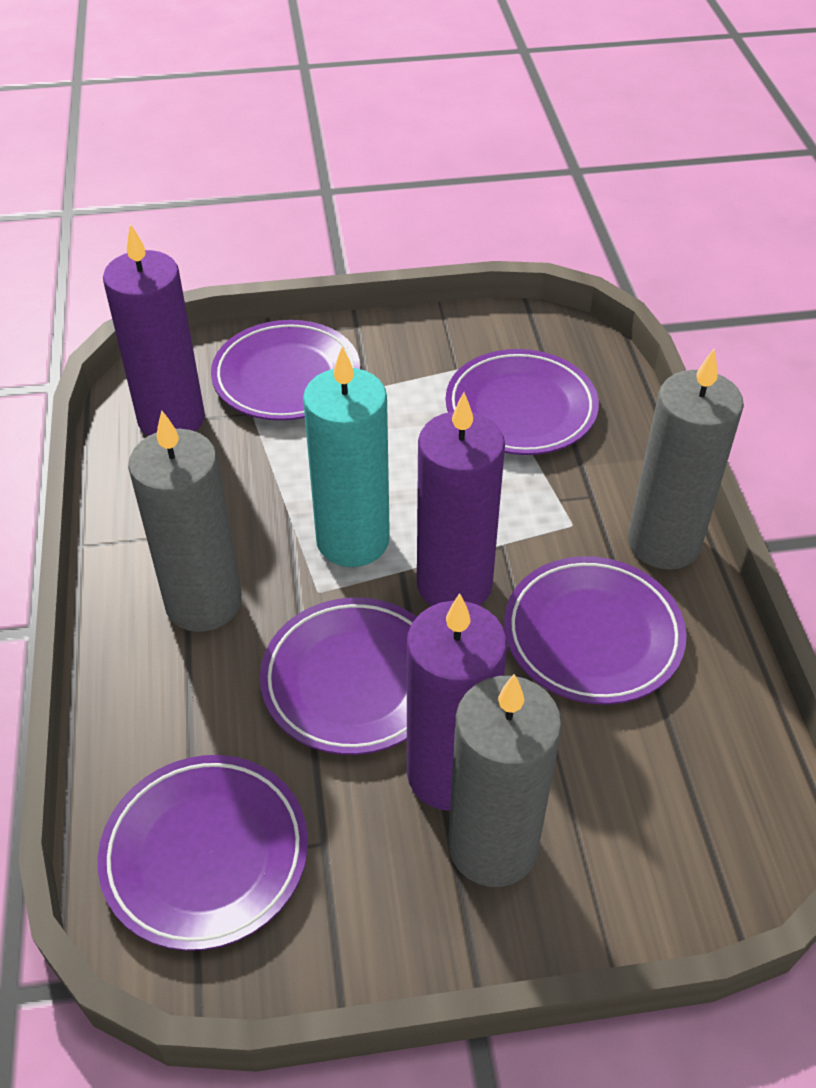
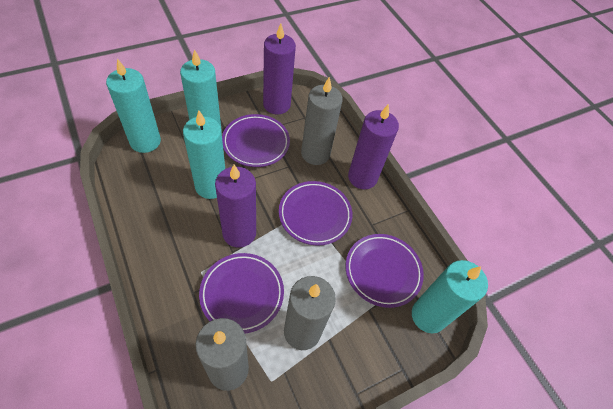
purple plate: [98,755,308,951] [211,320,360,421] [260,598,417,755] [446,349,599,455] [504,556,686,705] = 5 -> [199,253,284,334] [222,114,290,167] [279,181,352,246] [346,234,424,308] = 4
turquoise candle: [303,346,390,567] = 1 -> [106,59,161,153] [180,49,222,131] [183,110,225,199] [412,260,488,333] = 4

